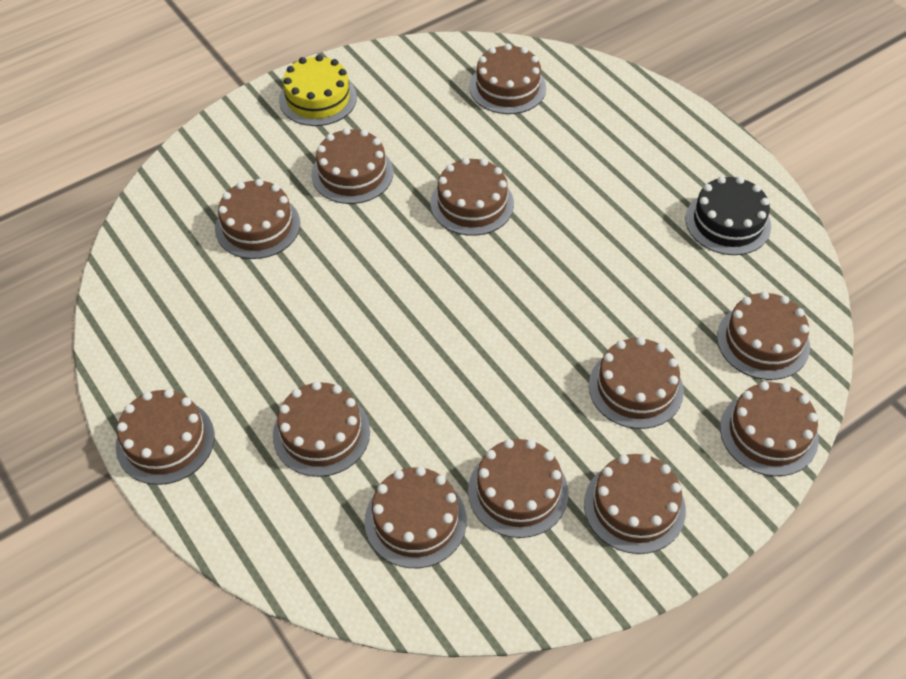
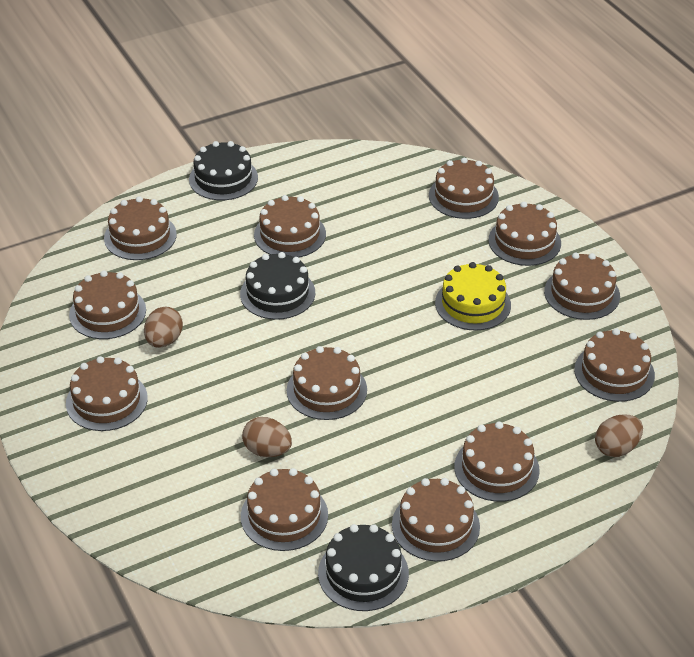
black cake: [686,176,771,255] = 1 -> [189,141,258,200] [240,252,315,320] [318,524,409,611] = 3
brown egg: none = 0 -> [144,307,183,348] [242,417,292,457] [595,414,643,457] = 3

